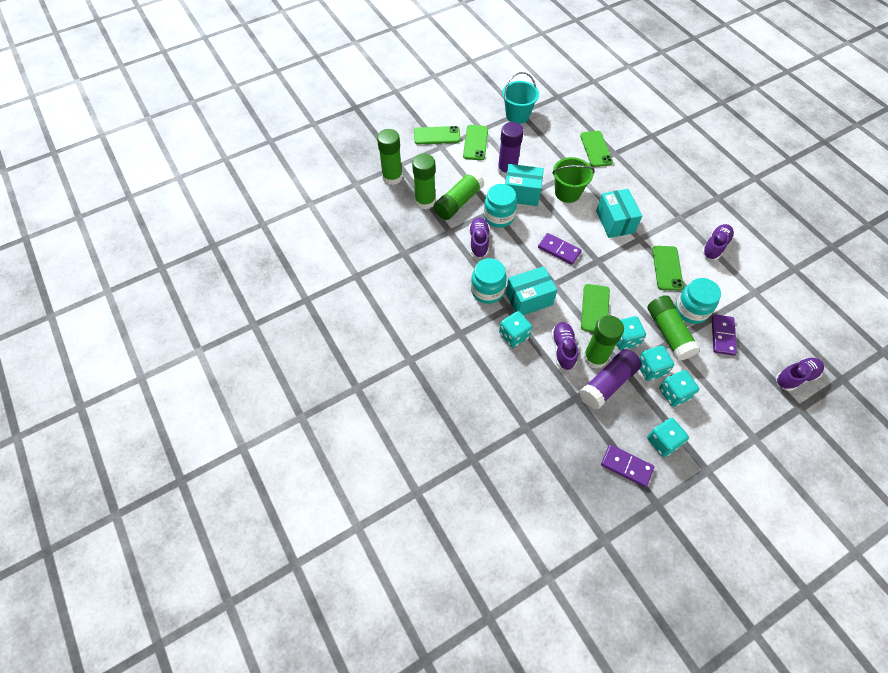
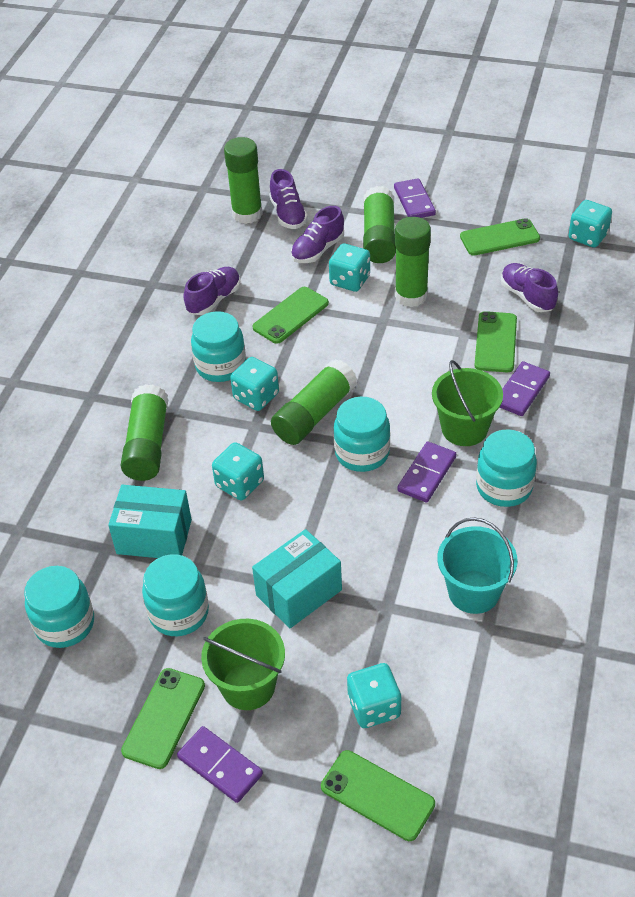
green bucket: [552,157,595,203] = 1 -> [201,619,285,710] [432,360,503,446] = 2
purple domino: [538,233,581,265] [601,445,654,487] [712,314,737,356] = 3 -> [177,726,263,803] [394,178,436,218] [397,441,456,503] [499,361,550,416] = 4
purple glue stick: [497,122,524,178] [579,349,642,410] = 2 -> none = 0
turquoise box: [505,164,544,206] [506,266,557,315] [596,189,642,238] = 3 -> [108,485,192,558] [252,529,342,628] = 2
turquoise jar: [471,258,507,304] [484,184,517,228] [675,278,721,324] = 3 -> [24,566,94,648] [142,554,209,636] [191,311,246,382] [333,397,390,472] [476,429,537,507] = 5

